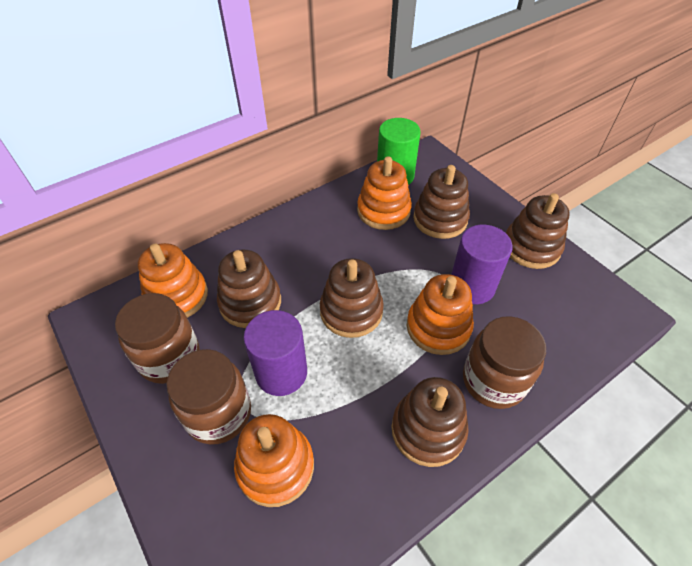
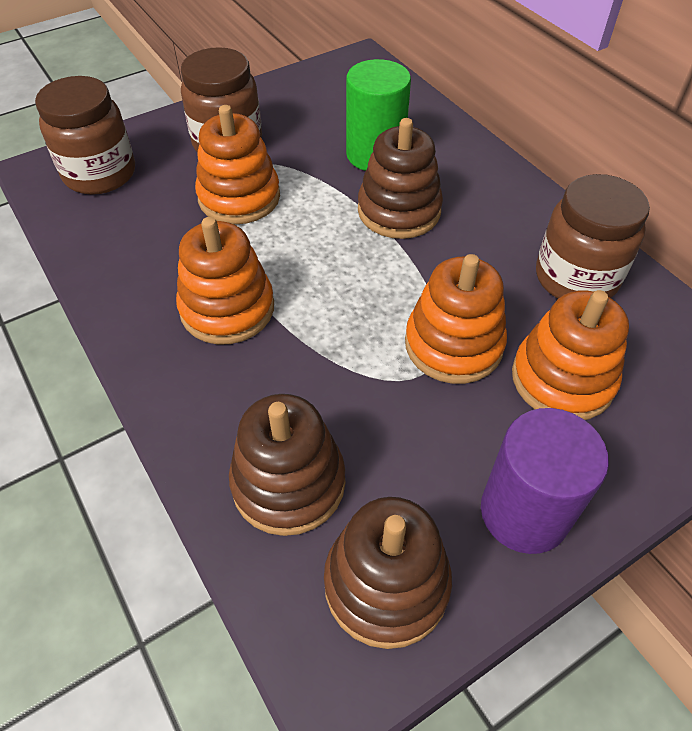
brown stacking toy: [217,250,281,328] [320,258,384,338] [392,377,469,467] [413,165,470,239] [506,193,570,269] = 5 -> [229,394,345,536] [324,497,452,649] [358,118,443,239] = 3
purple cylinder: [244,310,307,396] [451,225,513,304] = 2 -> [481,408,609,554] = 1

